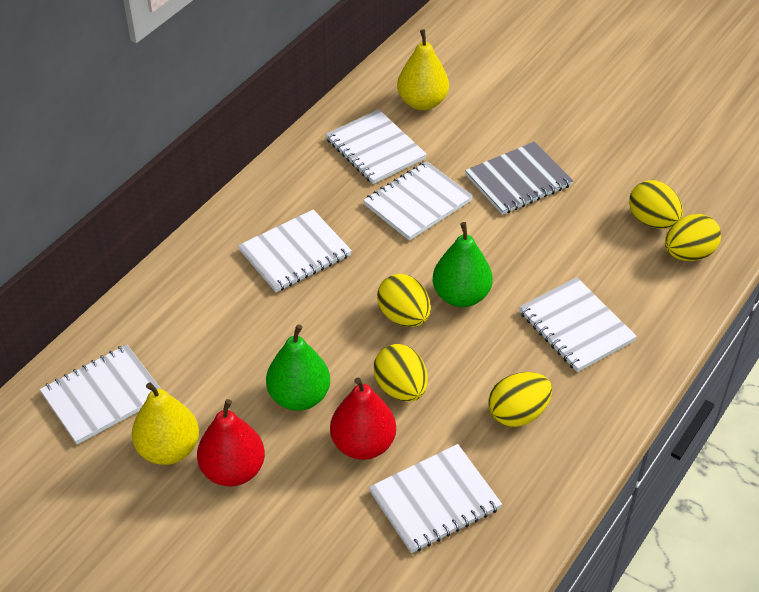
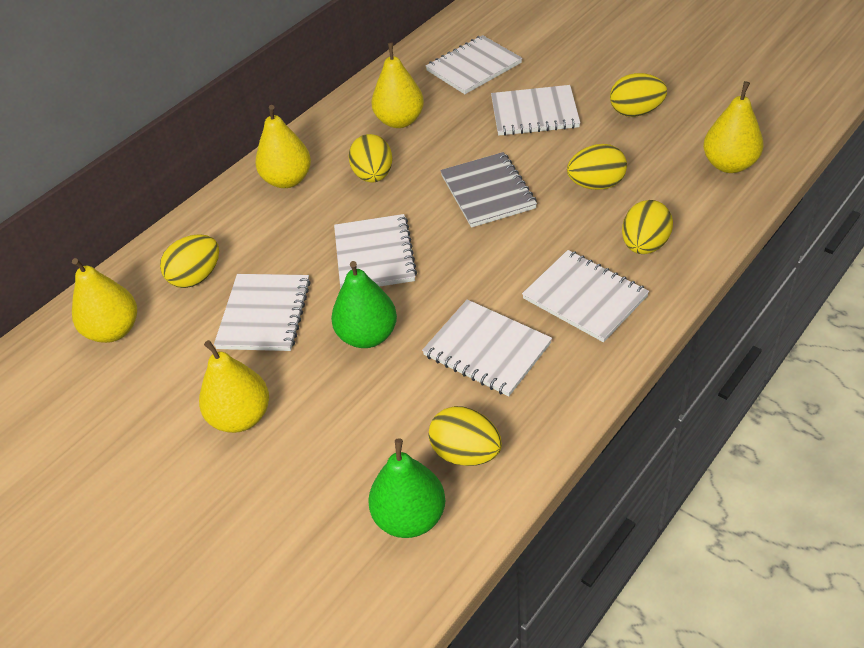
red pear: [197,399,265,487] [330,378,396,460] = 2 -> none = 0
yellow egg: [374,344,428,402] [377,274,431,327] [488,372,552,427] [629,180,683,229] [665,214,721,261] = 5 -> [160,234,219,288] [348,134,392,183] [428,406,502,466] [567,144,627,190] [610,73,667,117] [622,200,673,254] = 6
yellow pear: [132,382,199,465] [397,29,449,110] = 2 -> [72,258,137,343] [199,340,269,433] [255,105,311,188] [371,43,424,128] [703,81,763,173] = 5

